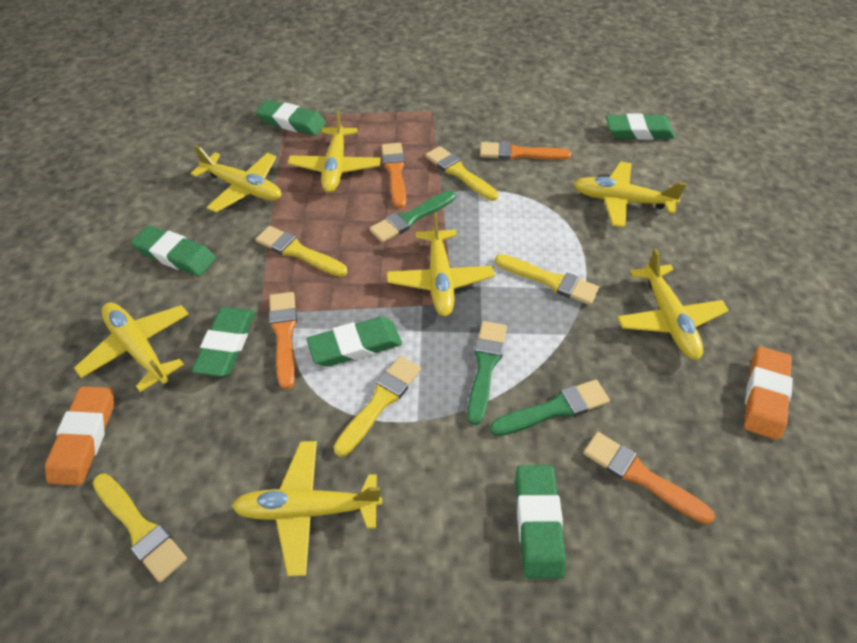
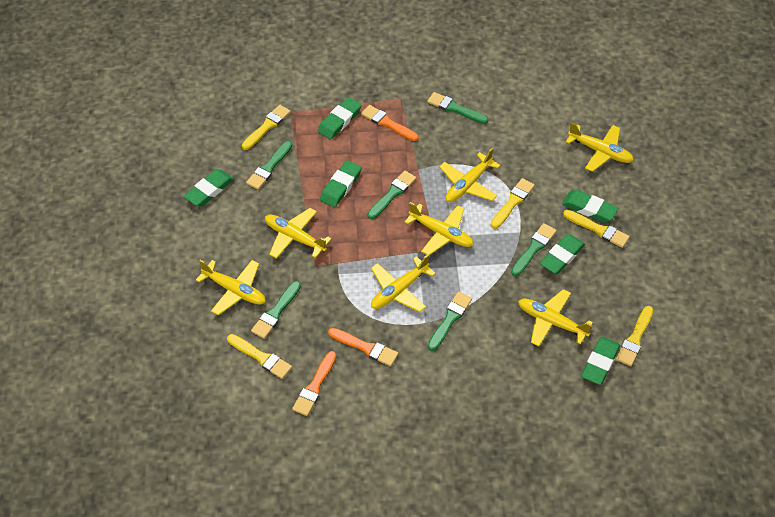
green brush: [369,191,455,243] [467,321,507,425] [490,380,610,436] = 3 -> [246,141,292,189] [251,281,301,339] [368,171,416,219] [427,92,488,124] [428,291,472,351] [511,223,557,276] = 6
orange brush: [269,292,297,389] [381,143,406,208] [480,141,571,160] [583,432,715,525] = 4 -> [292,351,336,416] [328,328,398,366] [361,105,419,141] = 3
orange eraser: [45,386,114,485] [744,346,793,440] = 2 -> none = 0

